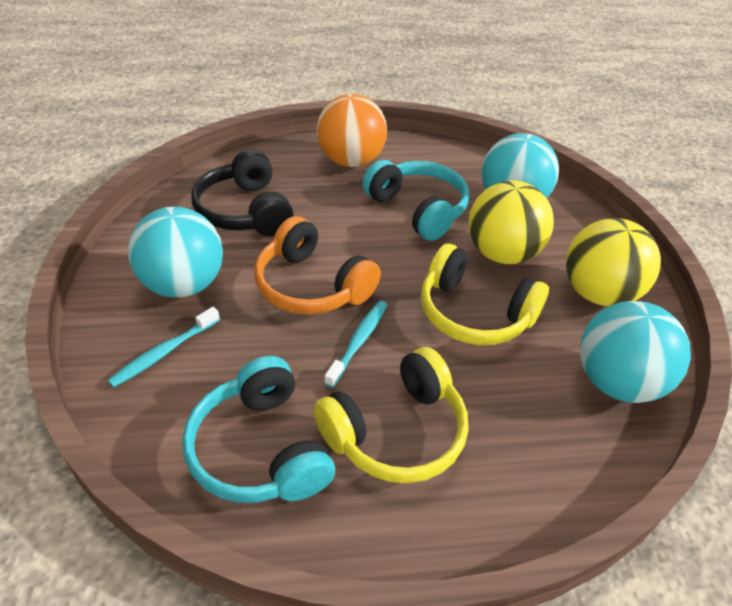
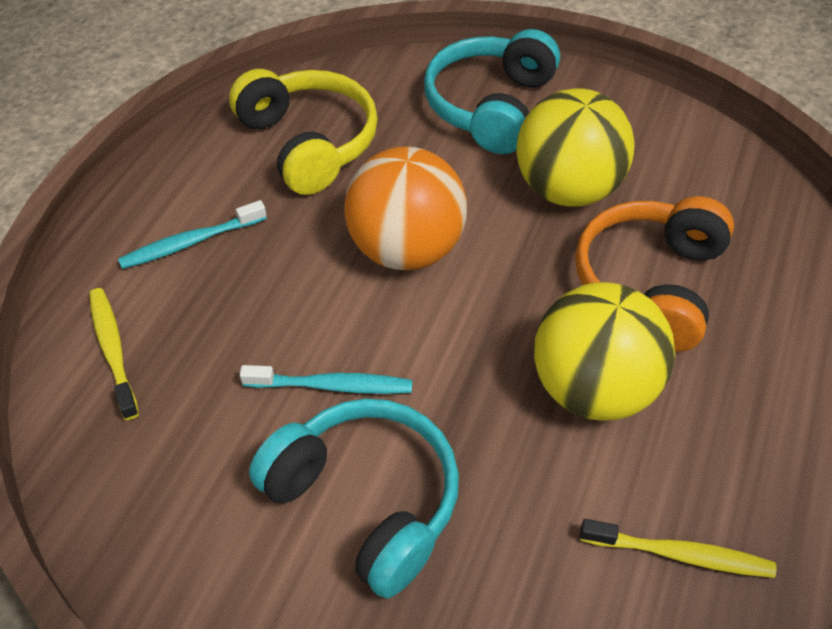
black headphones: [191,149,294,236] = 1 -> none = 0
turquoise ball: [128,207,223,298] [482,133,559,198] [580,301,691,403] = 3 -> none = 0
yellow headphones: [313,347,468,483] [421,243,549,345] = 2 -> [229,69,378,195] = 1
yellow toothbrush: none = 0 -> [89,288,139,420] [580,519,776,578] = 2

